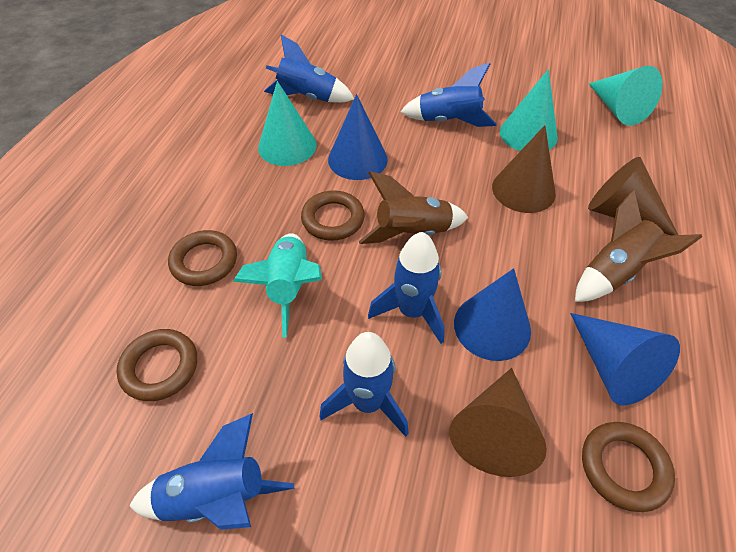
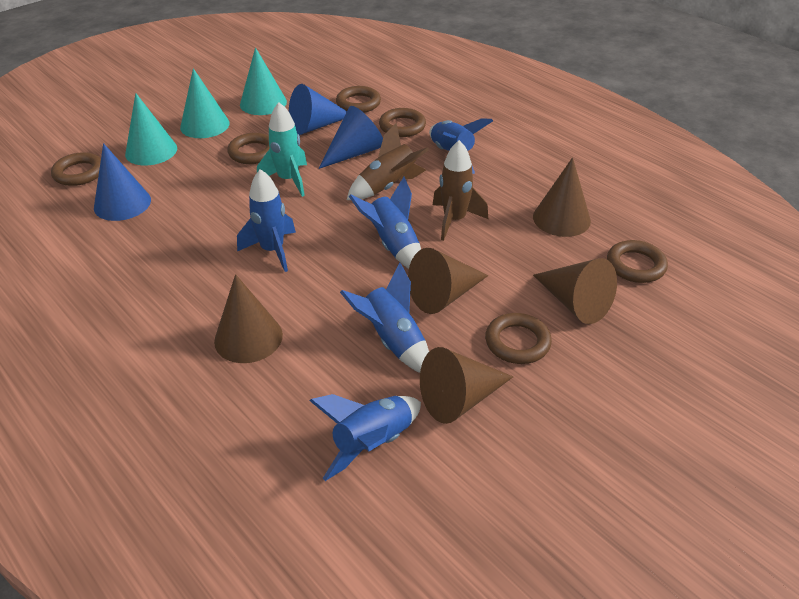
brown cone: [449,368,547,477] [492,125,556,213] [588,157,678,235] = 3 -> [214,274,283,363] [408,248,488,314] [420,347,513,424] [533,157,591,237] [533,258,617,324] = 5
brown ring: [116,329,197,401] [168,230,237,286] [301,190,365,241] [582,422,675,512] = 4 -> [51,152,101,186] [227,133,270,164] [336,86,381,113] [379,108,426,137] [485,313,552,364] [607,240,668,283] = 6

